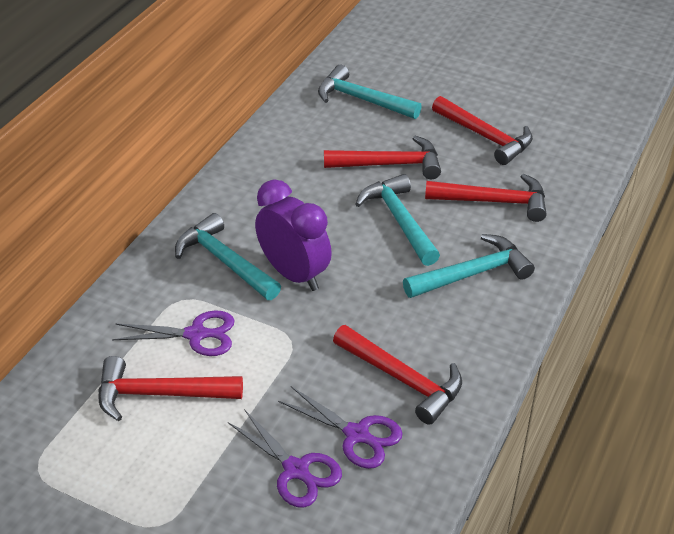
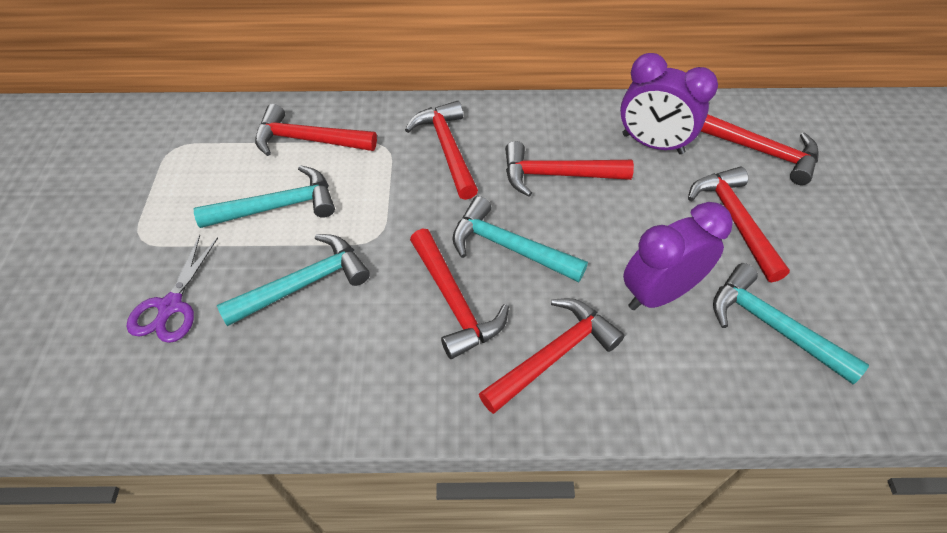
purple clock: [255,179,332,291] = 1 -> [620,53,718,154] [623,202,733,310] = 2
purple scissors: [112,310,235,356] [228,409,342,508] [278,386,403,469] = 3 -> [127,235,218,343] = 1
red hammer: [99,356,243,421] [324,136,441,179] [333,325,462,425] [425,174,547,222] [432,96,533,165] = 5 -> [255,104,377,156] [405,101,478,200] [410,228,509,359] [479,298,625,414] [505,141,634,196] [688,166,790,283] [701,114,819,185] = 7

